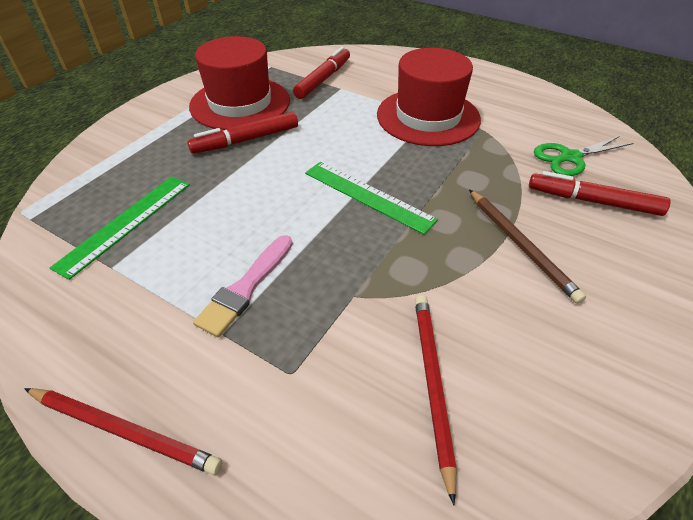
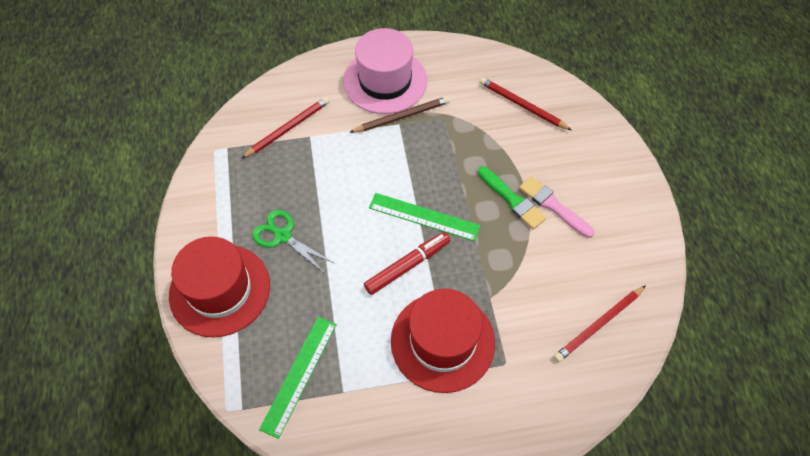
green brush: none = 0 -> [478,166,547,229] = 1
pink hat: none = 0 -> [343,28,427,114] = 1
red marker: [187,112,298,154] [293,47,350,99] [529,171,670,216] = 3 -> [364,232,451,295] = 1
red pencil: [24,388,222,475] [415,295,457,505] = 2 -> [241,97,330,159] [480,77,571,130] [554,285,646,362] = 3

